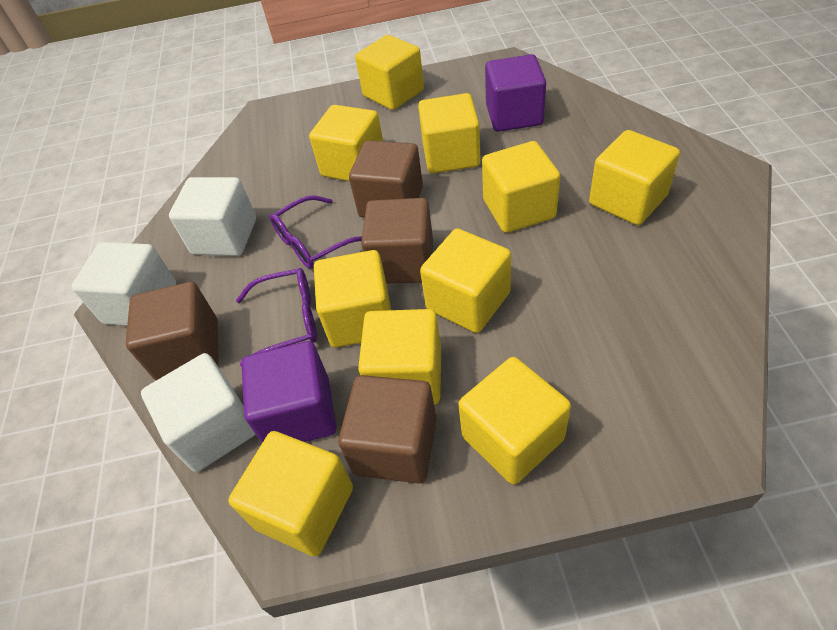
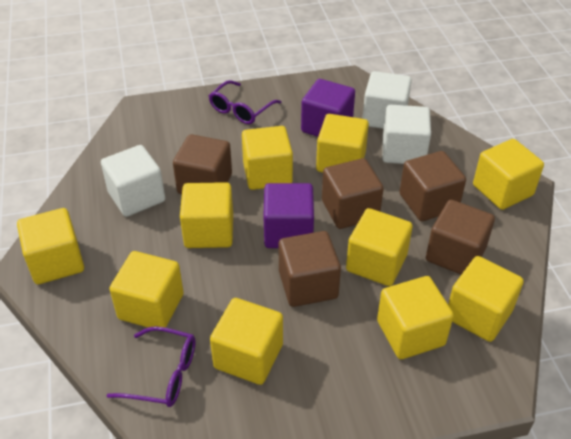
brown cube: [126,282,218,380] [338,375,437,483] [349,140,423,218] [361,198,433,284] = 4 -> [173,134,232,194] [279,231,341,307] [322,158,384,229] [399,151,466,221] [426,200,495,275] = 5

